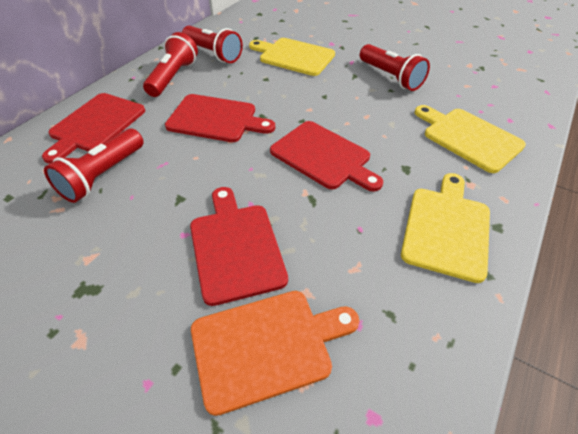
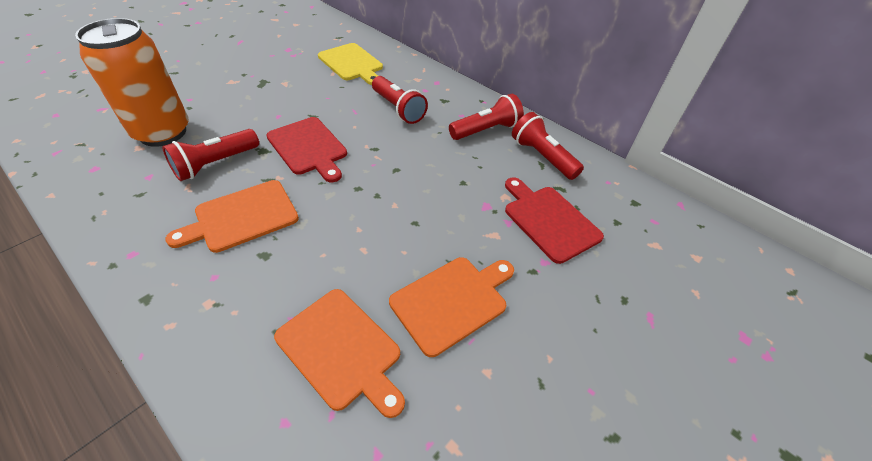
orange can: none = 0 -> [75,18,189,147] = 1
orange cutting board: [191,291,360,416] = 1 -> [165,180,299,253] [274,289,405,418] [389,257,514,357] = 3
red cutting board: [42,93,145,164] [165,94,275,142] [190,187,288,306] [270,121,383,191] = 4 -> [266,117,347,182] [505,177,604,264] = 2
yellow cutting board: [249,38,335,76] [401,173,490,283] [415,105,526,173] = 3 -> [318,43,383,85] = 1

